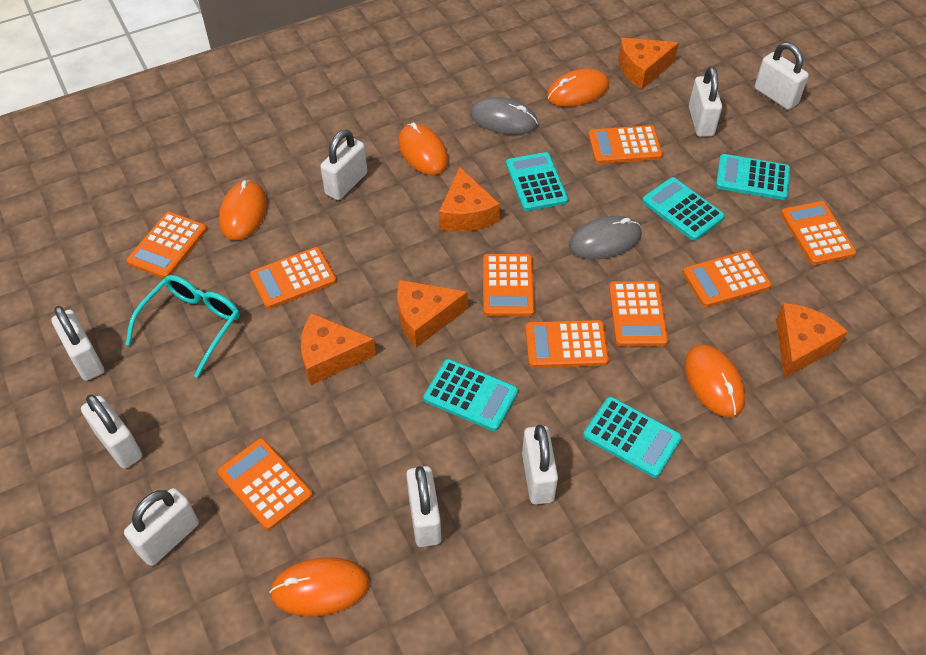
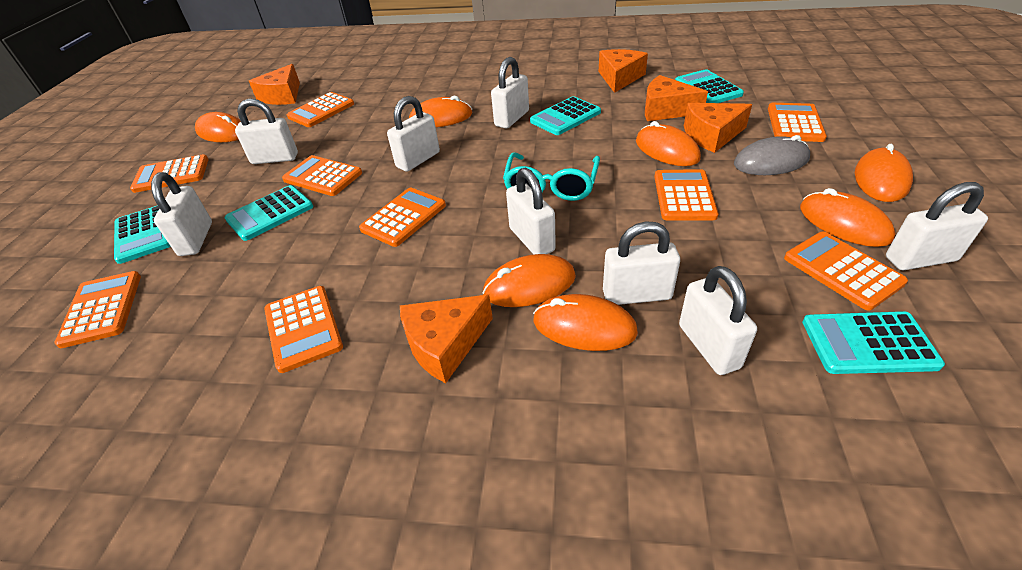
grey mouse: [470,97,538,135] [569,216,642,259] = 2 -> [734,135,810,175] = 1
orange mouse: [219,180,267,240] [269,557,370,617] [398,122,448,175] [547,69,609,107] [685,345,745,417] = 5 -> [195,112,241,142] [409,96,472,127] [483,254,576,307] [533,294,638,351] [636,121,701,166] [800,188,895,247] [855,144,913,202] = 7

